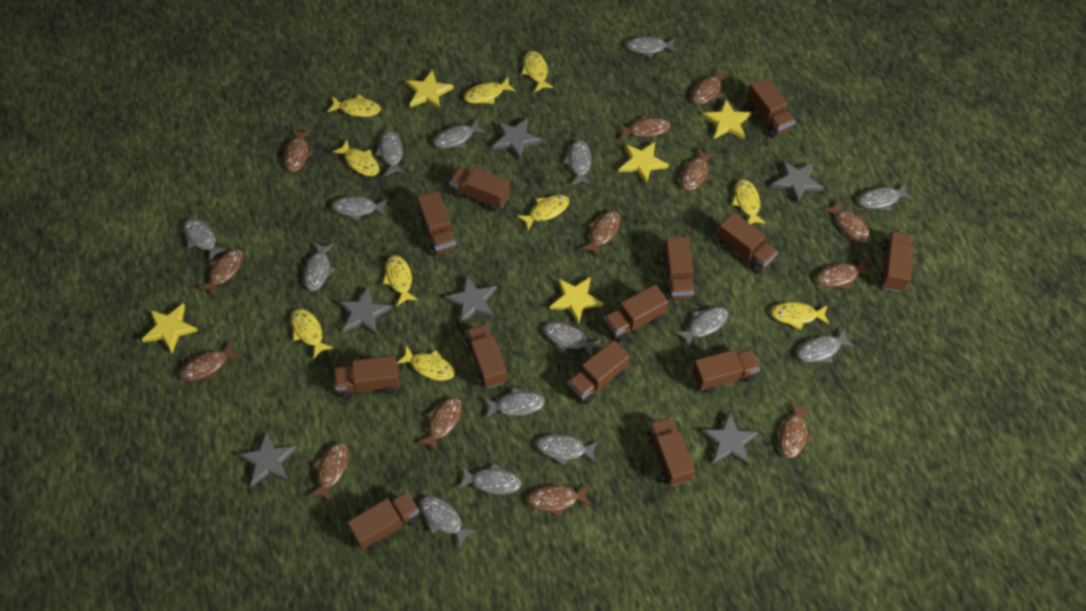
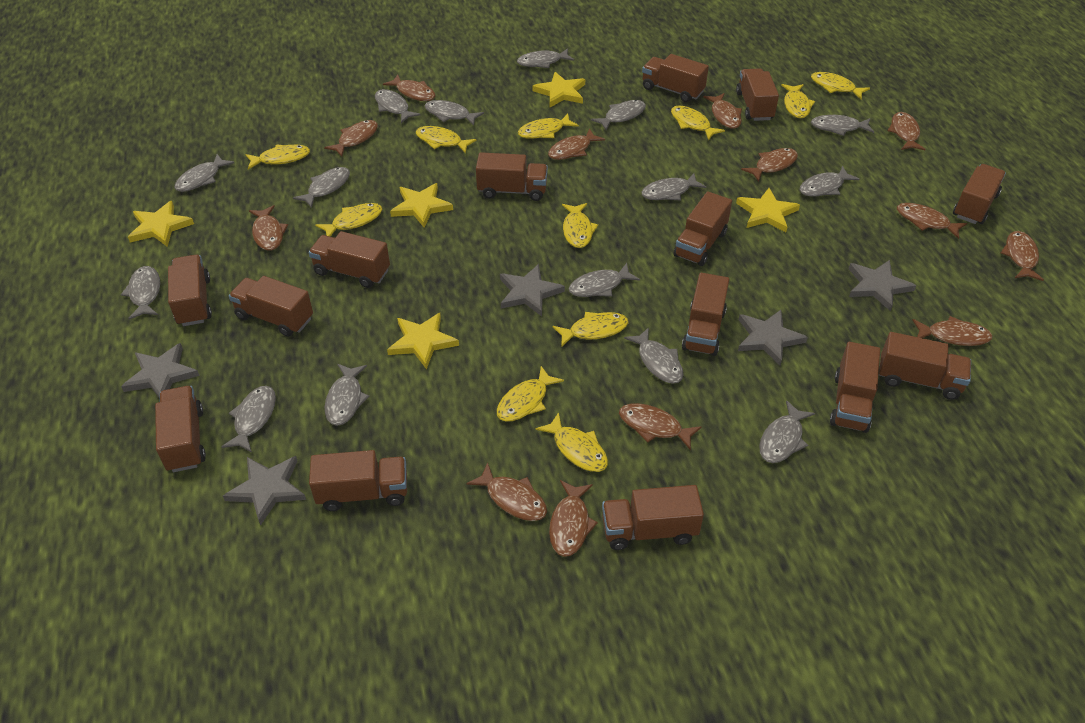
brown truck: [334,356,400,398] [347,491,419,550] [417,191,458,256] [449,167,510,211] [466,323,507,388] [567,340,630,404] [604,284,668,342] [647,417,695,486] [662,236,694,300] [692,349,760,393] [717,212,778,273] [747,77,796,137] [879,231,914,292] = 13 -> [155,386,206,472] [168,255,212,326] [229,276,313,337] [309,231,390,288] [309,450,407,511] [476,152,548,201] [602,485,704,550] [642,54,709,102] [674,191,732,266] [682,273,729,356] [736,68,779,121] [830,342,880,433] [879,332,971,400] [953,164,1006,224] = 14
grey star: [238,431,297,487] [338,287,392,336] [444,276,497,324] [492,118,542,160] [701,412,759,466] [772,160,823,203] = 6 -> [121,343,200,399] [223,456,306,526] [500,264,565,316] [738,310,808,366] [849,260,916,311] = 5
yellow fish: [291,309,333,359] [327,95,381,117] [333,140,379,176] [383,255,418,306] [397,345,455,381] [464,77,516,104] [517,195,569,231] [522,51,554,92] [732,179,766,224] [771,302,830,330] = 10 -> [245,144,310,169] [315,203,382,236] [415,126,477,153] [496,366,564,422] [518,114,579,139] [536,412,608,472] [552,312,629,347] [562,203,598,248] [671,106,725,141] [781,84,815,118] [811,72,870,99] = 11

